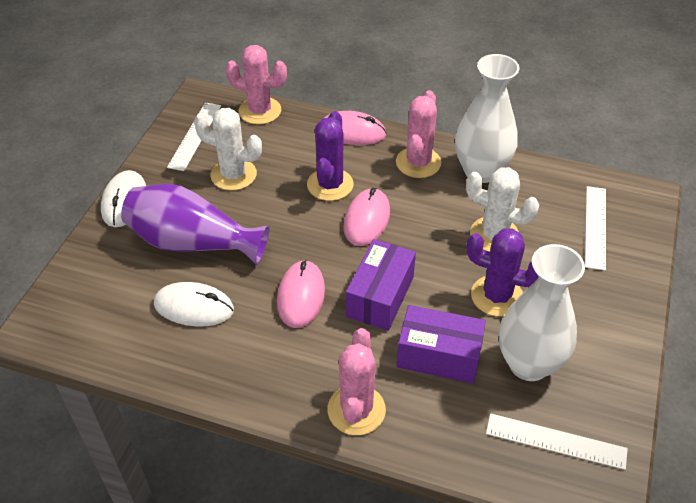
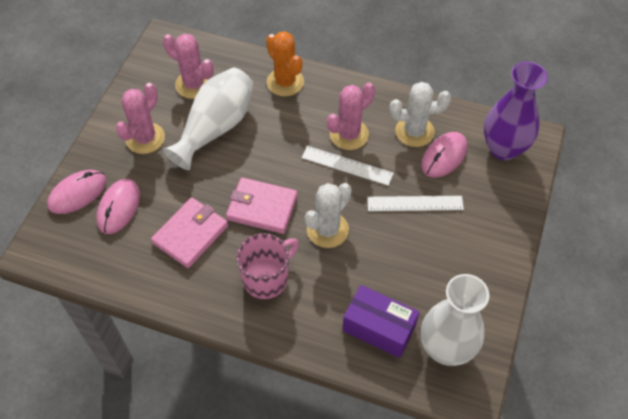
orange cactus: none = 0 -> [266,31,304,96] = 1
pink mug: none = 0 -> [236,233,299,299] = 1
pink wallet: none = 0 -> [151,197,228,268] [226,177,298,234] = 2
purple box: [346,239,416,331] [397,305,486,383] = 2 -> [342,285,419,358] = 1
purple cactus: [307,111,354,201] [466,228,539,317] = 2 -> none = 0
white mouse: [101,170,146,227] [154,282,234,327] = 2 -> none = 0
white ruler: [167,102,221,171] [486,413,628,470] [585,186,606,271] = 3 -> [302,146,394,186] [367,196,464,211] = 2

